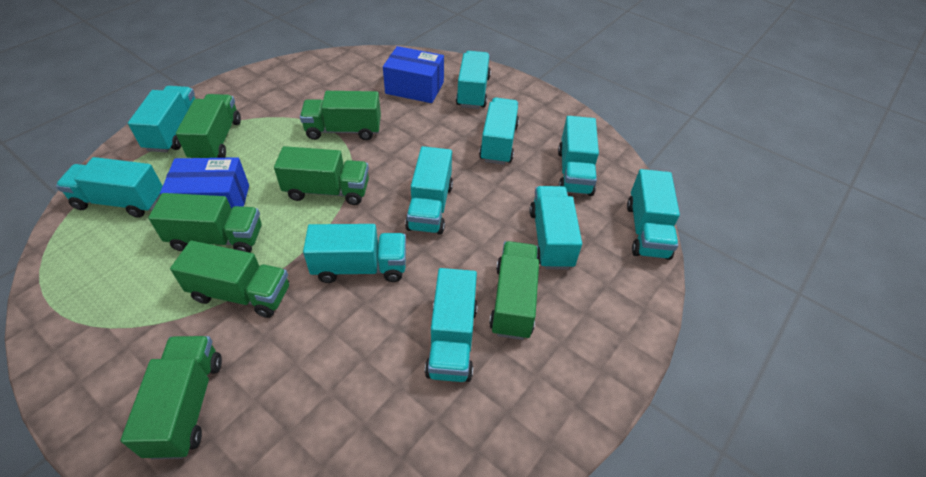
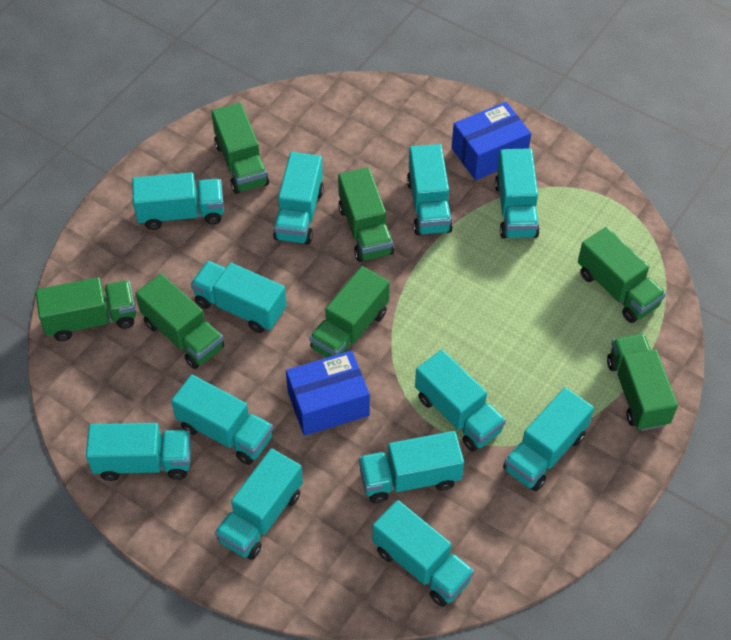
turquoise truck: [56,157,163,218] [128,86,195,152] [303,224,406,283] [405,146,453,235] [425,268,477,382] [456,51,491,109] [479,98,519,165] [529,186,582,270] [558,116,599,196] [627,169,680,260] = 10 -> [86,423,191,481] [132,172,224,230] [171,375,273,465] [191,261,287,333] [215,448,303,560] [273,152,324,245] [359,431,464,503] [372,500,474,607] [407,144,453,235] [415,350,506,452] [495,148,540,239] [503,387,594,491] = 12

